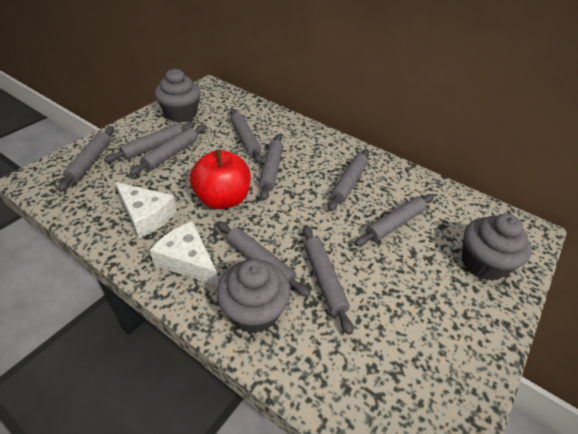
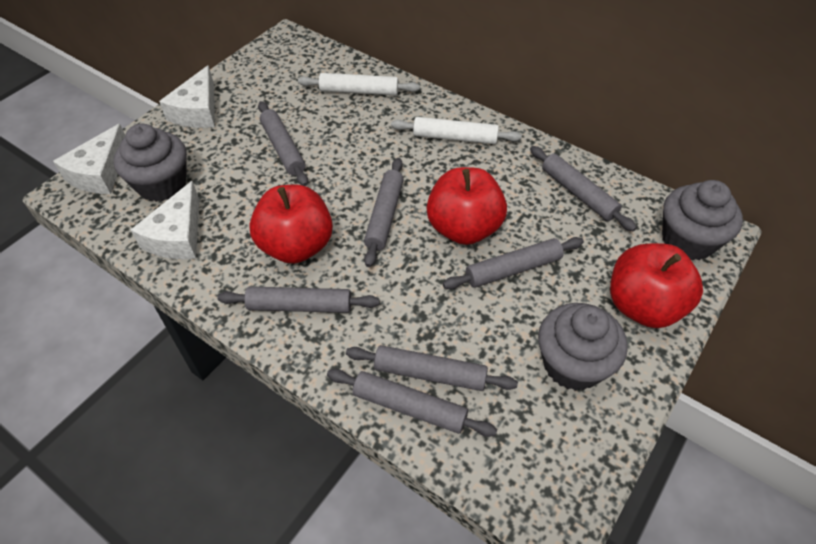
grey rolling pin: [58,126,114,192] [104,122,195,162] [129,125,206,175] [217,221,311,297] [230,108,263,163] [259,134,283,201] [303,225,353,335] [328,149,369,211] [355,194,434,246] = 9 -> [217,286,379,313] [258,101,308,186] [327,369,497,437] [346,345,518,391] [364,158,404,267] [443,237,584,289] [530,146,637,231] = 7
red apple: [190,149,251,209] = 1 -> [249,184,333,264] [427,167,507,245] [610,243,703,328] = 3
white cheese: [115,182,176,238] [150,221,218,286] = 2 -> [53,124,125,194] [131,181,199,259] [159,65,215,128] = 3
white rolling pin: none = 0 -> [298,73,420,95] [391,117,522,144] = 2

